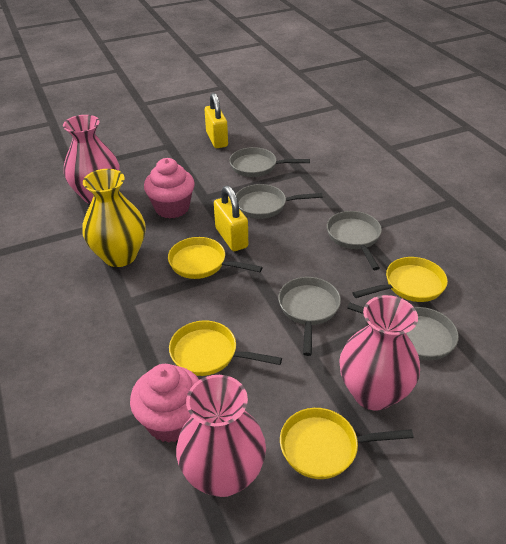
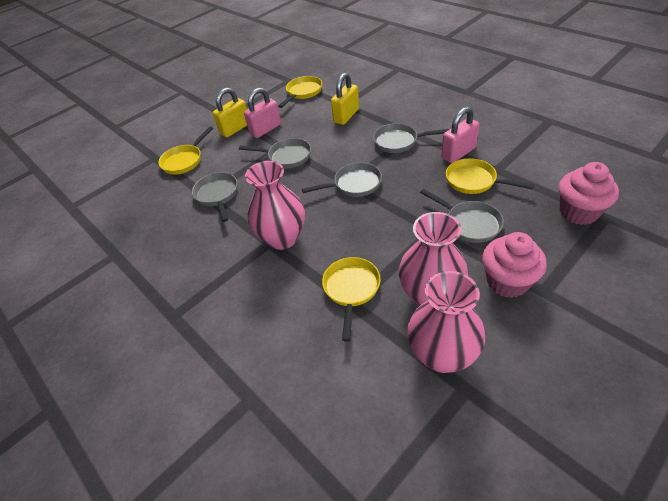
pink padlock: none = 0 -> [244,88,281,138] [441,107,480,163] = 2
yellow vase: [82,169,146,267] = 1 -> none = 0

